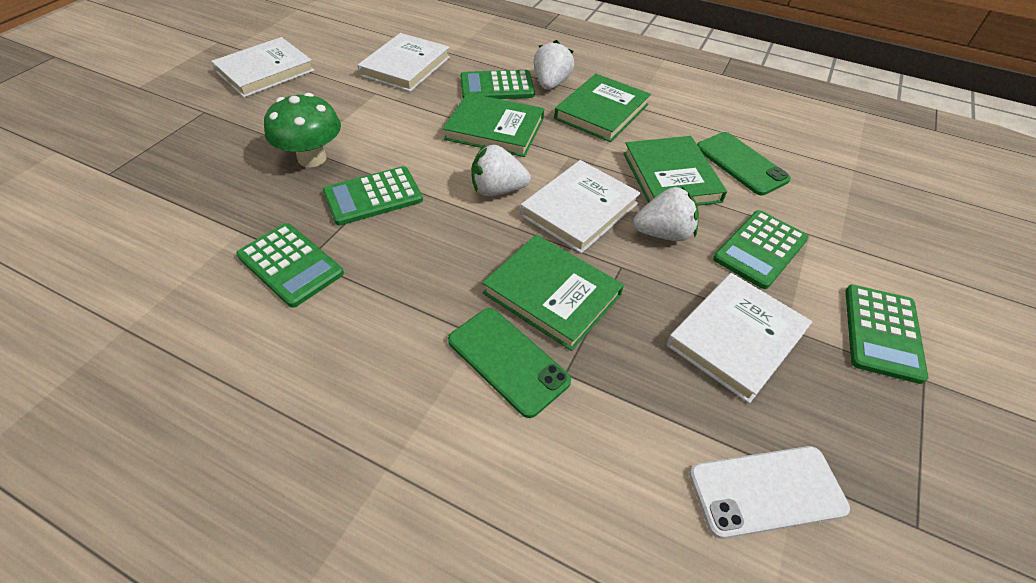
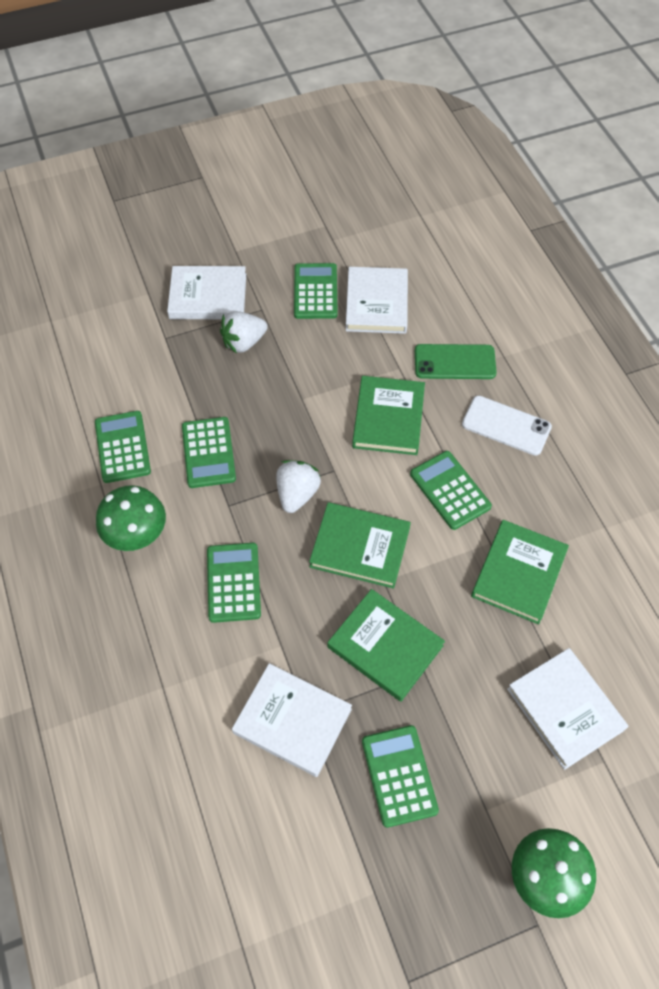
green calculator: [236,223,344,308] [323,166,423,225] [460,70,535,99] [713,210,808,289] [845,284,928,384] = 5 -> [95,411,151,483] [182,417,236,488] [207,543,261,623] [294,263,338,319] [362,725,439,828] [410,451,492,530] = 6
green mushroom: [264,93,341,167] = 1 -> [96,485,166,551] [512,828,596,918] = 2
green phone: [448,308,571,418] [697,132,791,195] = 2 -> [415,344,497,379] = 1
white strawberry: [471,145,531,196] [534,40,574,90] [633,186,699,241] = 3 -> [220,311,268,353] [276,460,321,513] = 2

